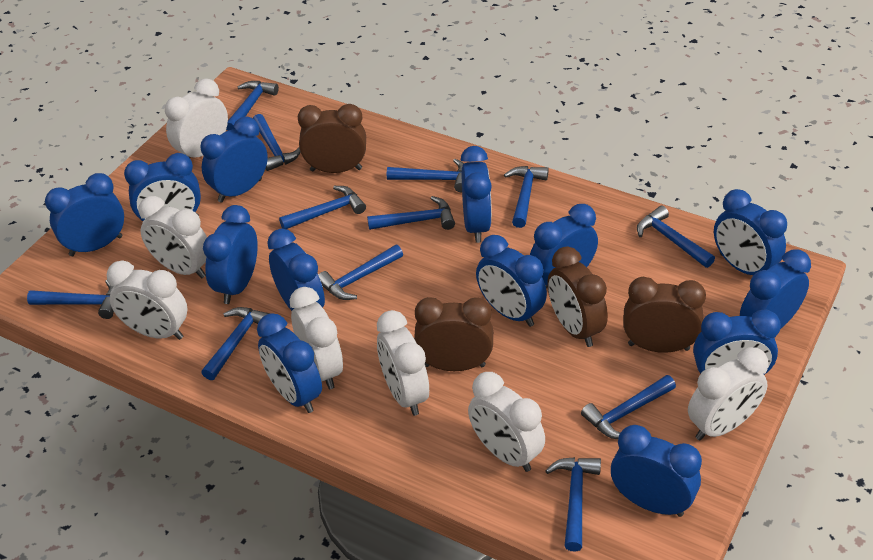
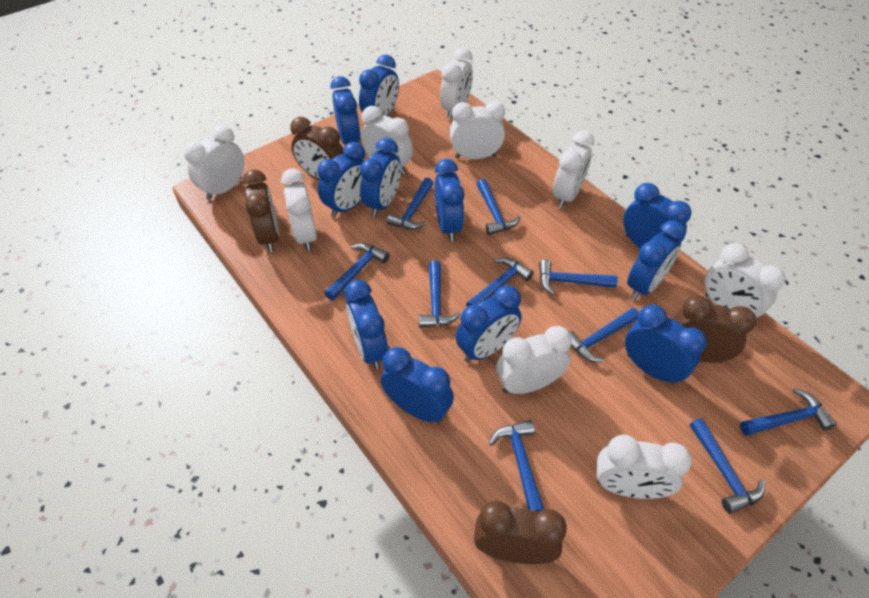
blue clock: [45,173,124,256] [124,153,201,221] [201,117,268,203] [203,205,258,304] [257,313,322,413] [267,229,325,311] [461,146,492,243] [476,235,547,327] [530,204,598,289] [611,425,702,517] [693,310,781,375] [714,189,787,275] [740,249,811,329] = 13 -> [317,142,365,218] [331,76,361,144] [345,280,388,369] [359,55,399,116] [360,138,401,217] [381,347,454,423] [435,159,464,241] [456,285,522,363] [623,183,692,249] [625,305,707,385] [627,220,686,300] = 11
blue hammer: [27,280,114,319] [201,307,271,380] [226,81,279,131] [253,114,300,171] [279,186,366,229] [319,245,403,300] [367,196,455,230] [387,159,464,192] [504,166,549,228] [545,457,601,552] [581,375,676,439] [637,206,715,268] = 12 -> [325,243,390,300] [387,178,434,230] [419,261,461,328] [466,258,534,307] [477,179,520,235] [489,420,544,512] [539,260,618,295] [569,308,639,362] [690,418,765,514] [740,388,837,436] = 10
white clock: [107,260,187,340] [138,196,207,278] [165,79,228,158] [290,287,343,389] [377,310,429,416] [468,372,545,472] [688,347,769,440] = 7 -> [184,125,244,200] [281,169,317,251] [361,106,413,175] [440,47,473,119] [450,101,505,159] [496,326,572,394] [553,131,594,208] [597,435,692,499] [705,243,786,318] = 9

